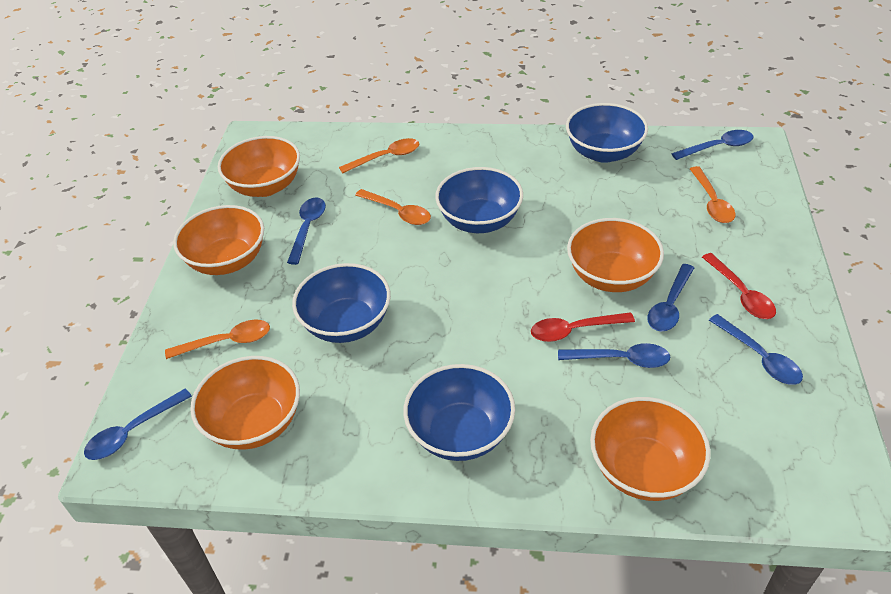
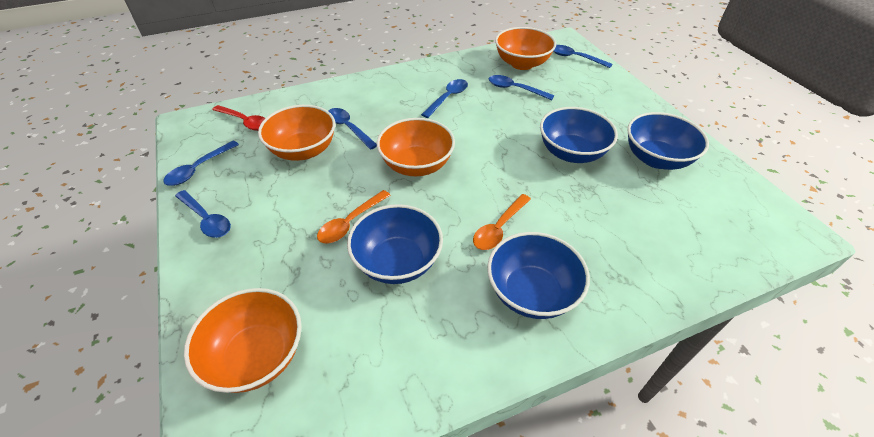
orange bowl: [173,205,264,275] [190,356,300,450] [218,136,300,197] [567,218,664,292] [590,397,711,501] = 5 -> [184,288,302,393] [258,105,335,161] [377,118,455,176] [495,27,556,70] = 4
orange spoon: [165,320,270,359] [339,138,419,173] [355,189,431,225] [690,166,735,223] = 4 -> [317,190,390,244] [473,194,531,250] = 2
red spoon: [531,312,635,342] [702,253,776,319] = 2 -> [212,105,265,131] = 1

